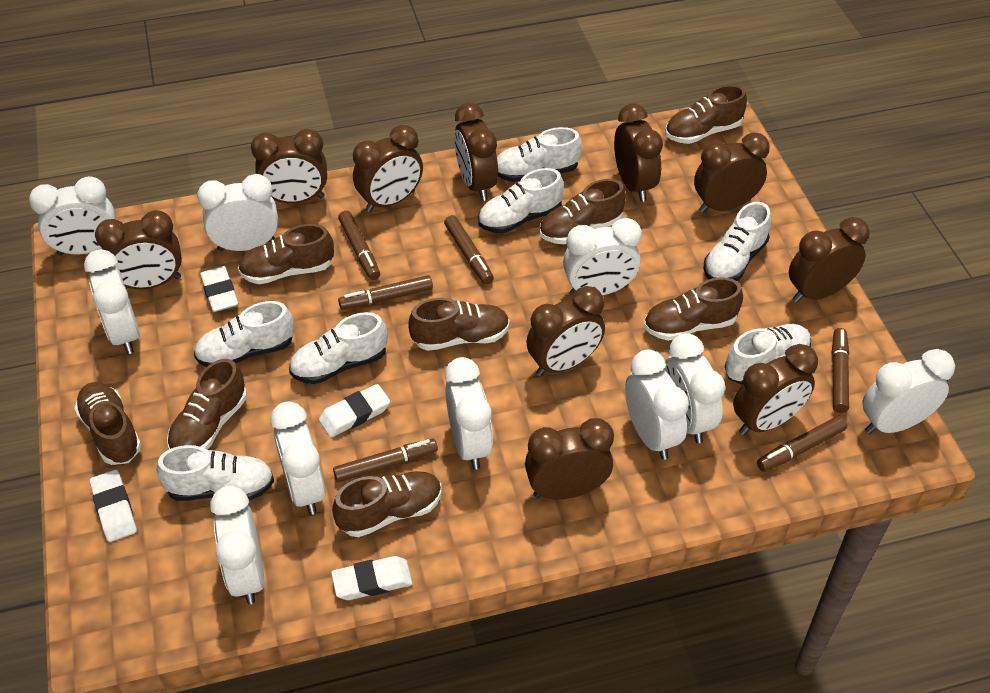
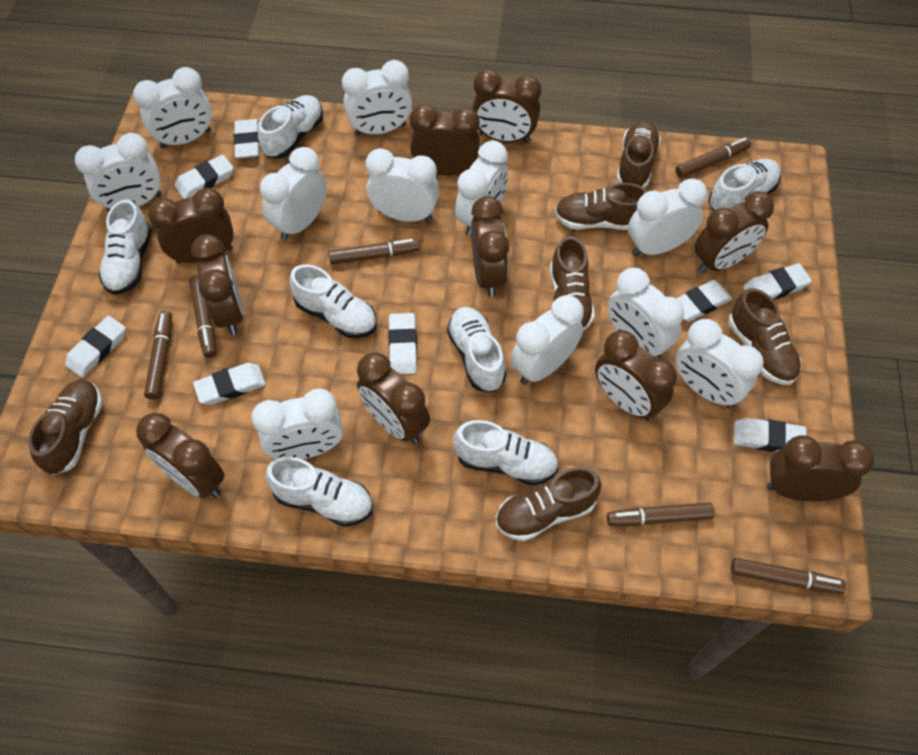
brown shoe: [74,382,141,465] [167,359,247,450] [238,224,334,284] [332,471,442,537] [408,298,510,351] [539,179,626,244] [644,277,743,341] [665,85,747,144] = 8 -> [28,379,103,475] [496,467,602,541] [550,236,595,331] [555,183,648,230] [616,120,661,188] [729,288,801,385] = 6
white clock: [29,176,115,256] [84,249,140,354] [197,174,278,251] [210,486,264,604] [270,402,326,515] [445,357,493,470] [563,218,642,295] [625,350,689,460] [664,333,725,443] [862,349,955,434] = 10 -> [75,133,161,212] [133,67,212,149] [252,389,343,459] [260,147,327,241] [342,60,412,136] [365,148,439,222] [455,140,508,237] [511,295,584,385] [608,268,684,359] [628,178,707,256] [676,319,764,408] = 11
white eraser: [90,470,137,542] [200,266,238,312] [319,384,390,437] [331,556,412,600] = 4 -> [65,316,126,377] [175,155,233,199] [193,363,266,405] [234,119,260,159] [388,313,417,374] [676,280,732,322] [734,418,806,452] [743,263,812,300] = 8

